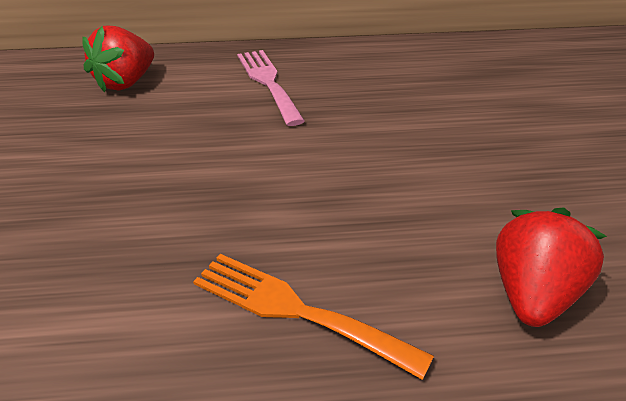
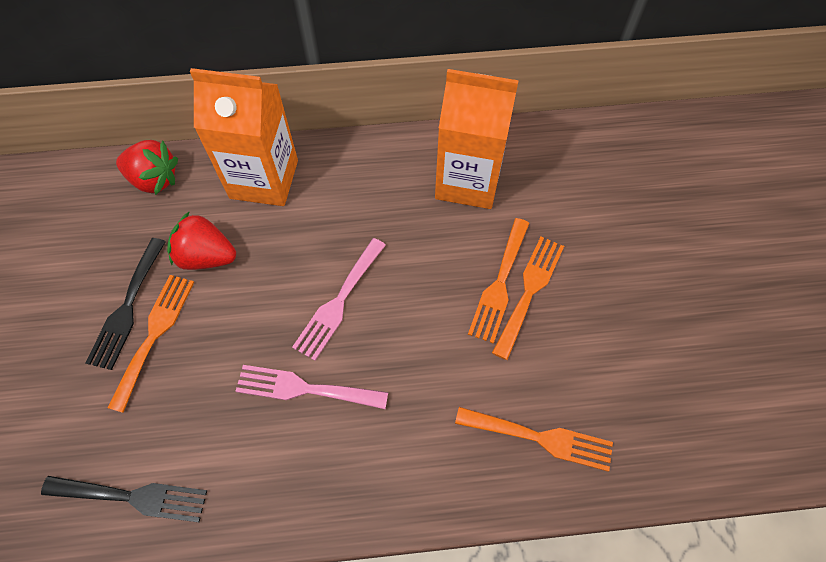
black fork: none = 0 -> [41,476,207,522] [85,238,166,370] = 2
orange carton: none = 0 -> [190,68,298,206] [435,69,519,209] = 2
orange fork: [193,254,434,380] = 1 -> [108,275,194,413] [455,407,613,472] [468,218,529,344] [492,237,564,360] = 4
pink fork: [237,50,305,126] = 1 -> [235,365,388,409] [292,238,386,361] = 2

